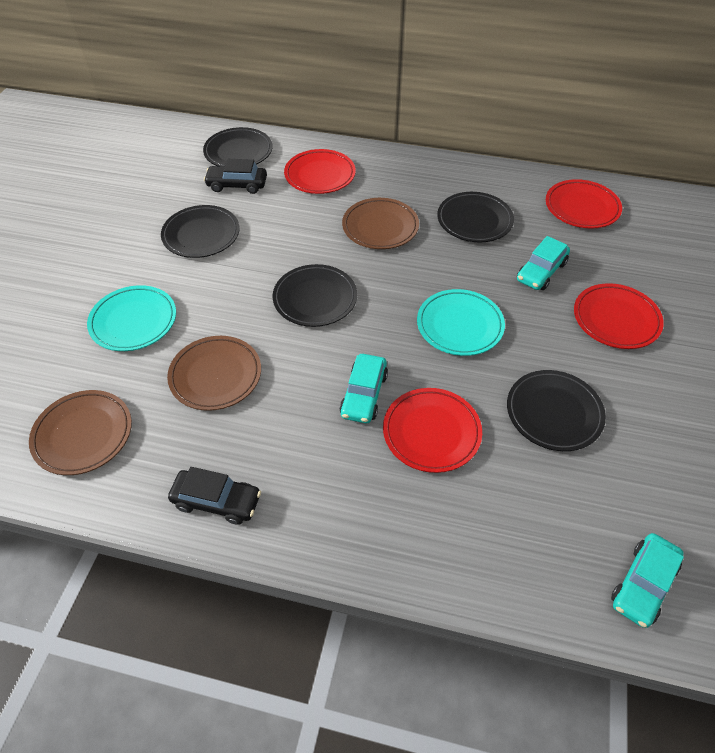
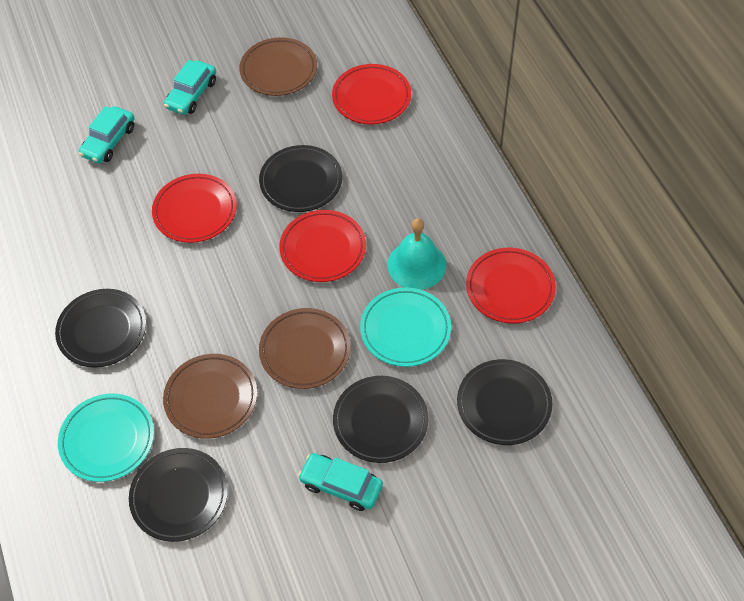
black car: [168,467,261,525] [204,159,267,194] = 2 -> none = 0
turquoise bell: none = 0 -> [388,218,446,290] = 1

